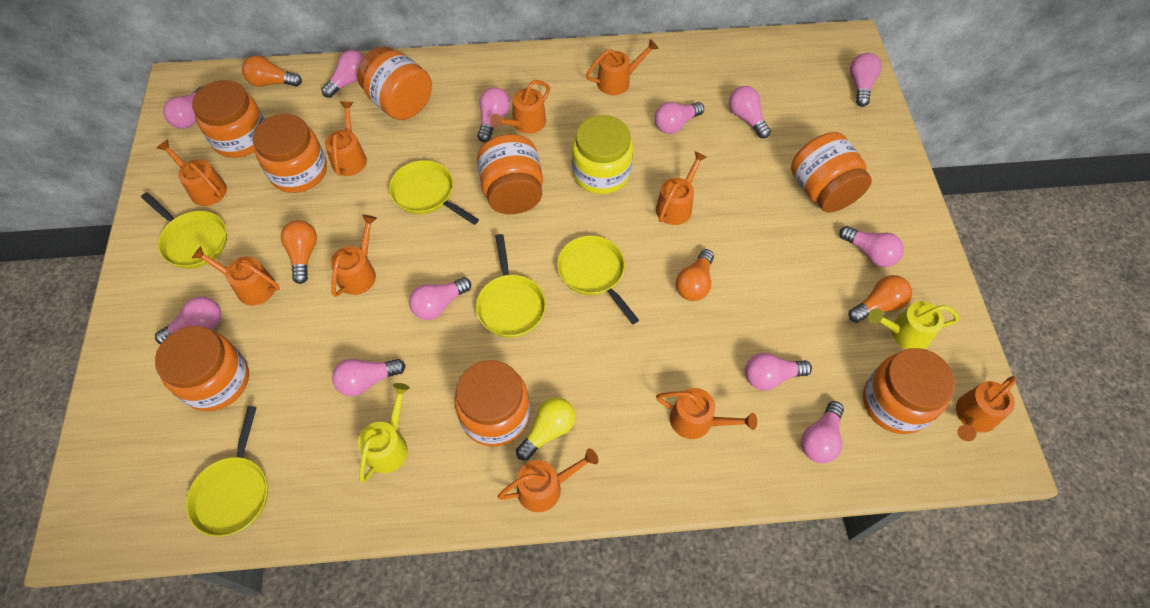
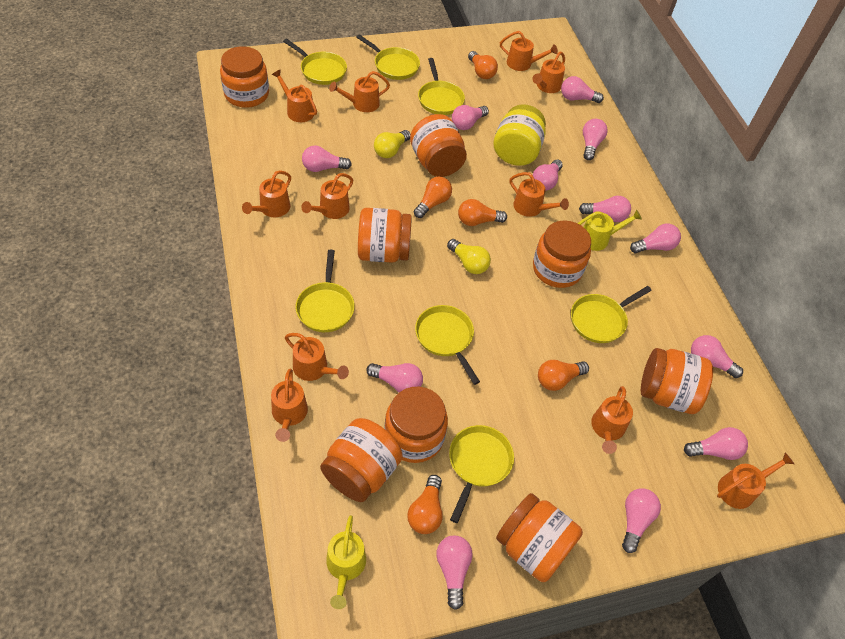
orange light bulb: [242,55,302,87] [281,220,317,284] [676,249,714,301] [848,275,912,323] = 4 -> [407,475,443,534] [414,176,452,218] [458,199,507,226] [468,51,498,79] [538,360,589,391] = 5
orange watering can: [157,140,227,206] [192,246,280,305] [325,102,367,176] [330,215,377,297] [490,80,550,134] [497,448,598,512] [586,39,659,95] [656,151,707,225] [656,388,757,439] [956,376,1016,441] = 10 -> [242,170,291,217] [271,368,308,442] [272,69,317,122] [285,333,349,381] [301,173,353,219] [329,71,390,112] [500,31,558,71] [509,172,569,217] [532,52,565,93] [591,386,633,454] [717,452,794,509] = 11
yellow light bulb: [516,397,575,460] = 1 -> [374,130,411,158] [447,239,491,274] = 2
yellow pan: [141,192,227,269] [186,406,268,537] [389,160,479,225] [476,234,546,338] [557,235,639,324] = 5 -> [283,39,347,85] [296,250,355,332] [356,34,420,80] [415,305,480,385] [418,58,465,115] [449,425,514,523] [571,286,652,343] = 7

